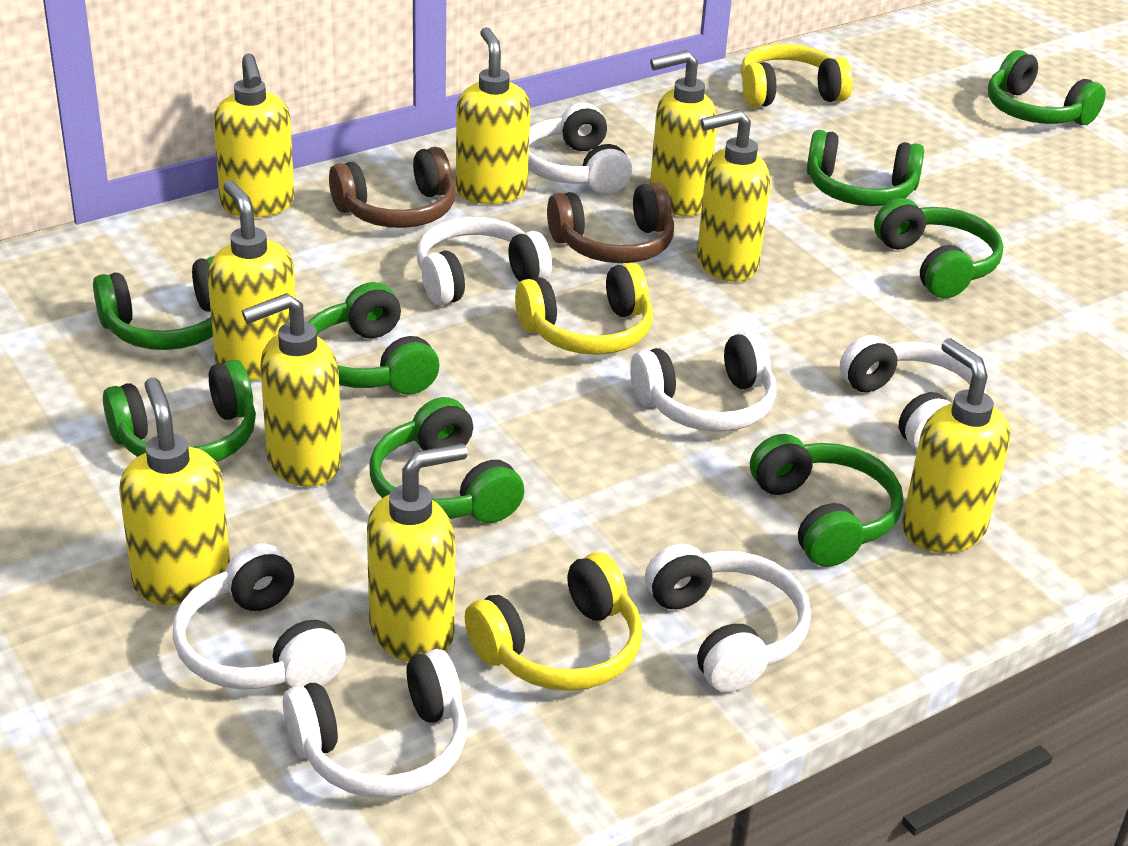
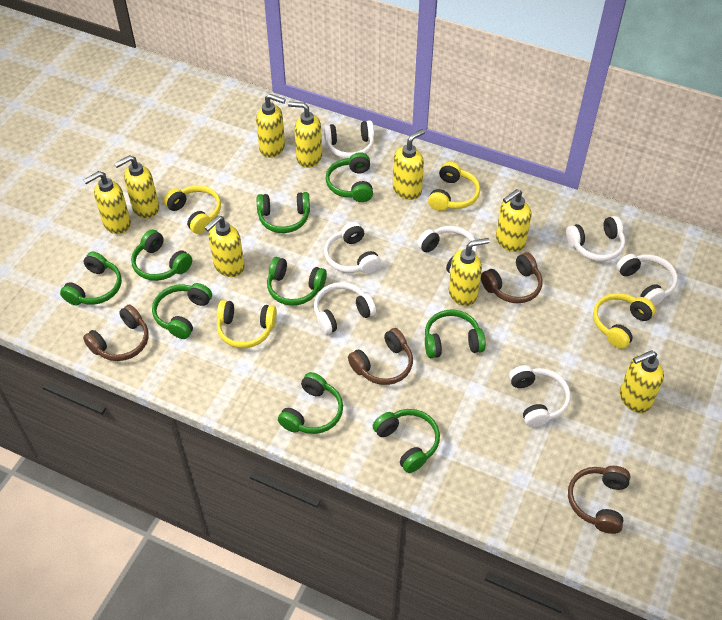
brown headphones: [329,147,455,228] [547,182,674,263] = 2 -> [83,305,149,361] [348,328,413,385] [481,252,543,303] [568,466,630,534] = 4
green headphones: [93,256,214,350] [103,360,256,462] [308,282,439,395] [369,397,524,523] [750,434,903,567] [807,130,924,206] [874,198,1003,298] [988,50,1106,125] = 8 -> [60,252,122,305] [131,230,192,281] [152,283,212,339] [257,192,310,233] [267,257,327,306] [278,372,343,434] [325,152,373,202] [373,409,440,473] [425,310,486,358] = 9
yellow headphones: [465,552,642,691] [515,263,653,355] [741,44,853,107] = 3 -> [164,185,221,234] [217,300,277,348] [428,162,480,211] [593,293,656,349] = 4

